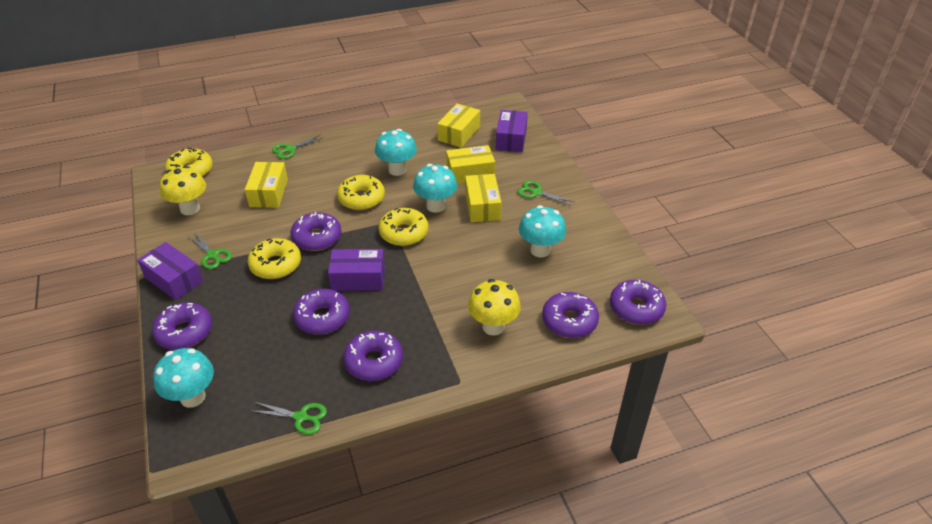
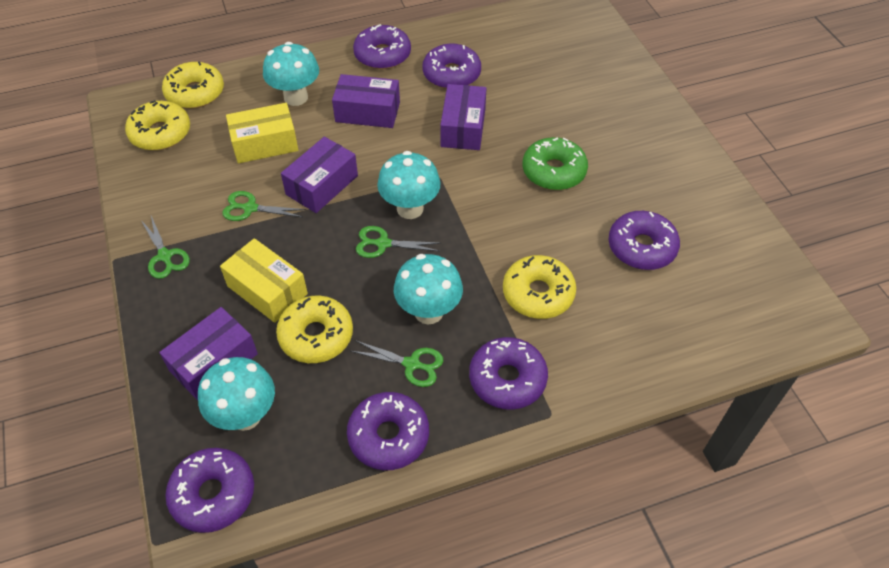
green donut: none = 0 -> [523,137,588,190] = 1
purple box: [137,242,203,300] [328,249,385,291] [496,110,528,152] = 3 -> [159,307,258,400] [281,137,358,213] [332,74,400,128] [440,84,486,150] = 4
yellow box: [245,162,288,208] [437,104,480,148] [446,145,495,184] [465,174,502,222] = 4 -> [220,238,308,323] [226,103,298,163] = 2
yellow mushroom: [160,166,206,215] [468,279,521,335] = 2 -> none = 0

